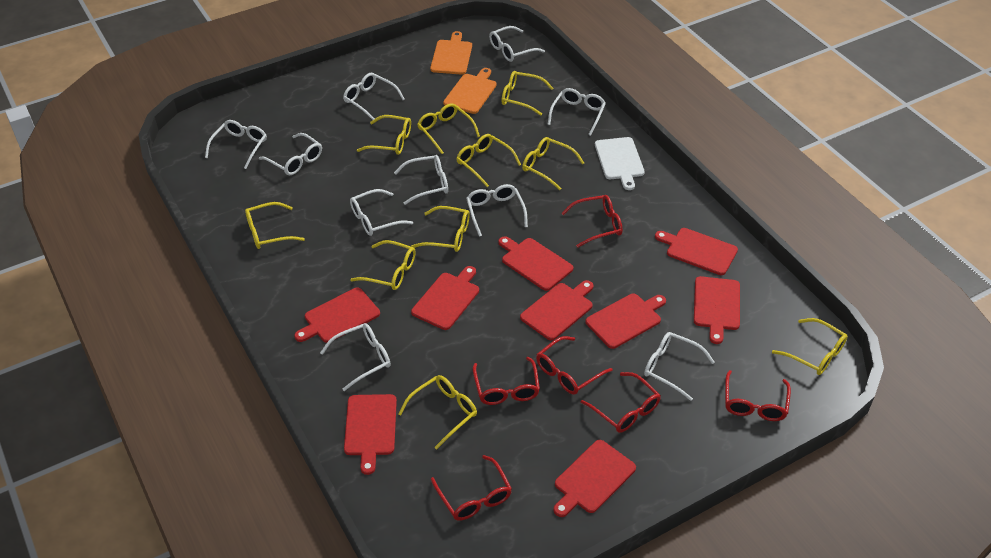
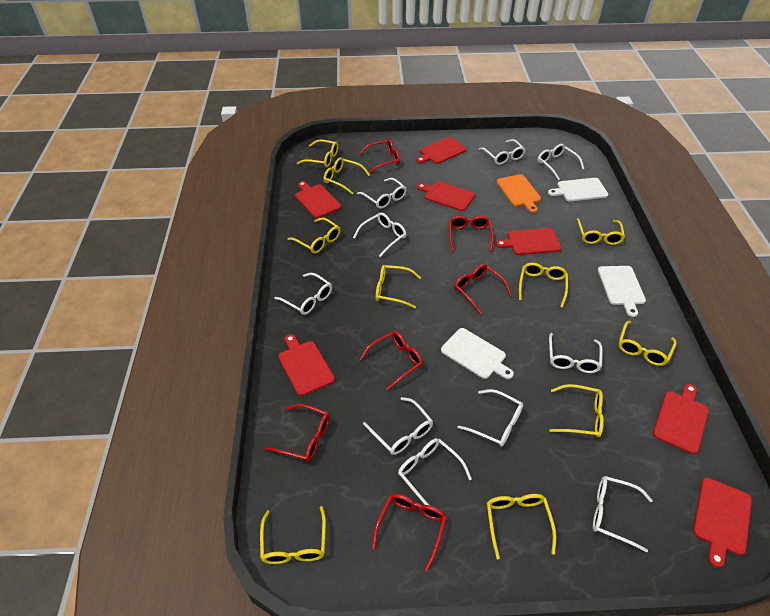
orange cutting board: [430,31,472,75] [443,68,497,114] = 2 -> [497,174,541,213] = 1
red cutting board: [294,288,380,343] [344,394,397,475] [411,266,479,330] [498,236,573,291] [520,280,594,340] [553,440,636,517] [585,294,666,349] [655,228,738,275] [694,276,740,344] = 9 -> [278,334,335,396] [295,181,341,218] [416,137,467,164] [417,181,475,211] [496,228,561,255] [653,384,709,454] [693,478,752,568] = 7
white cutting board: [595,137,645,190] = 1 -> [441,328,514,379] [548,178,608,201] [598,266,646,317] = 3

